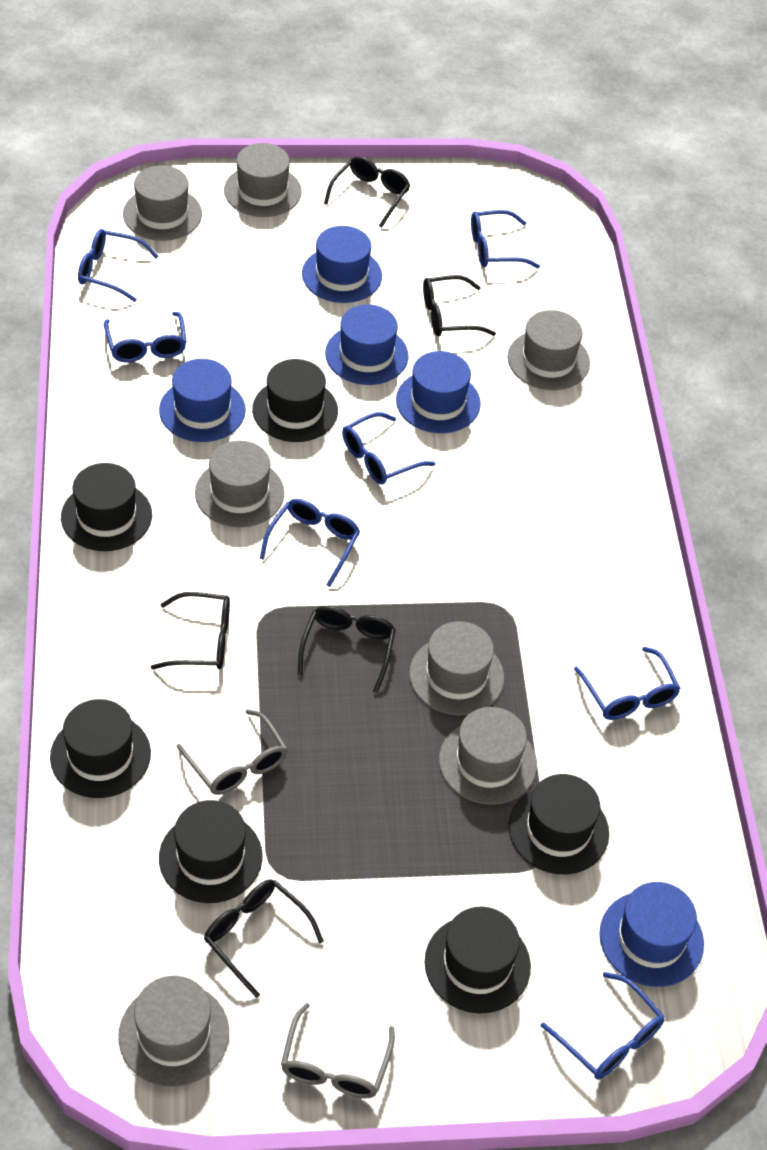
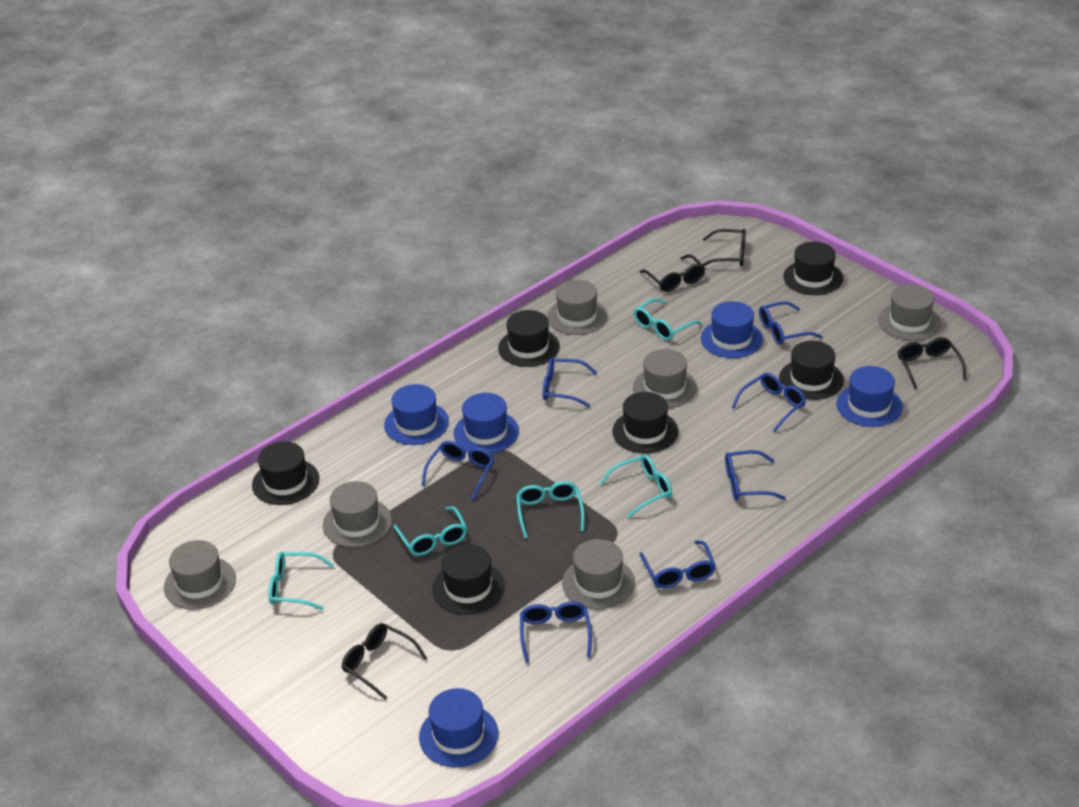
black glasses: [151,592,230,669] [204,879,324,998] [298,606,396,693] [324,156,410,228] [423,275,496,336] = 5 -> [342,623,427,700] [640,254,705,292] [702,229,746,266] [898,337,967,389] = 4
grey glasses: [177,709,287,795] [281,1003,395,1098] = 2 -> none = 0
grey hat: [118,976,229,1087] [123,165,202,241] [195,440,284,527] [224,143,302,217] [409,621,504,715] [439,707,537,805] [507,310,590,390] = 7 -> [164,540,236,610] [323,481,392,547] [547,280,608,335] [562,539,635,609] [633,349,697,408] [878,284,941,341] = 6
turquoise glasses: none = 0 -> [268,552,334,610] [393,506,467,556] [516,481,585,538] [600,454,672,518] [634,298,702,340] = 5

